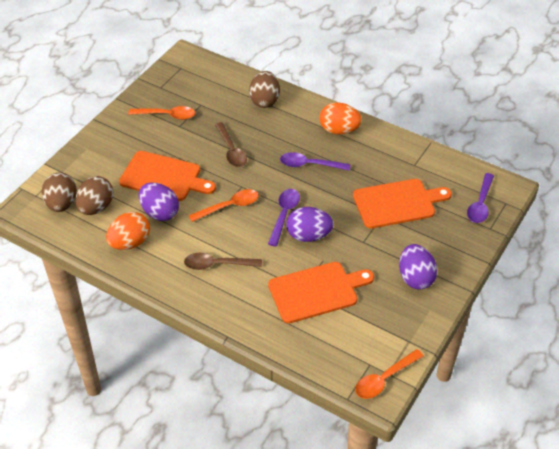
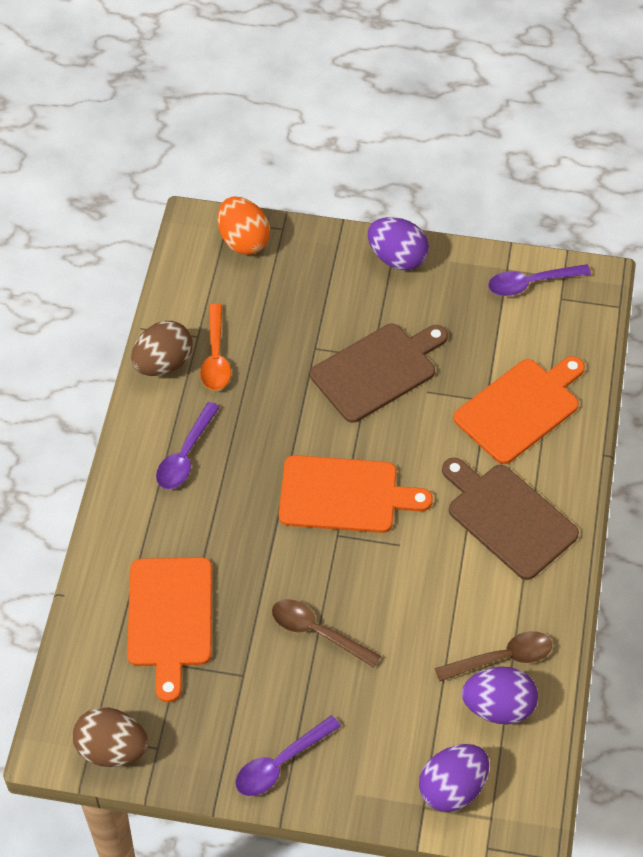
brown cutting board: none = 0 -> [310,324,448,423] [442,458,579,580] = 2
brown egg: [42,173,77,212] [75,176,113,215] [249,71,280,108] = 3 -> [73,707,148,767] [131,321,193,376] = 2
orange egg: [106,212,150,250] [319,102,362,134] = 2 -> [218,196,270,255] = 1
orange spoon: [128,106,195,120] [189,189,259,222] [355,349,424,399] = 3 -> [200,304,231,391] = 1

